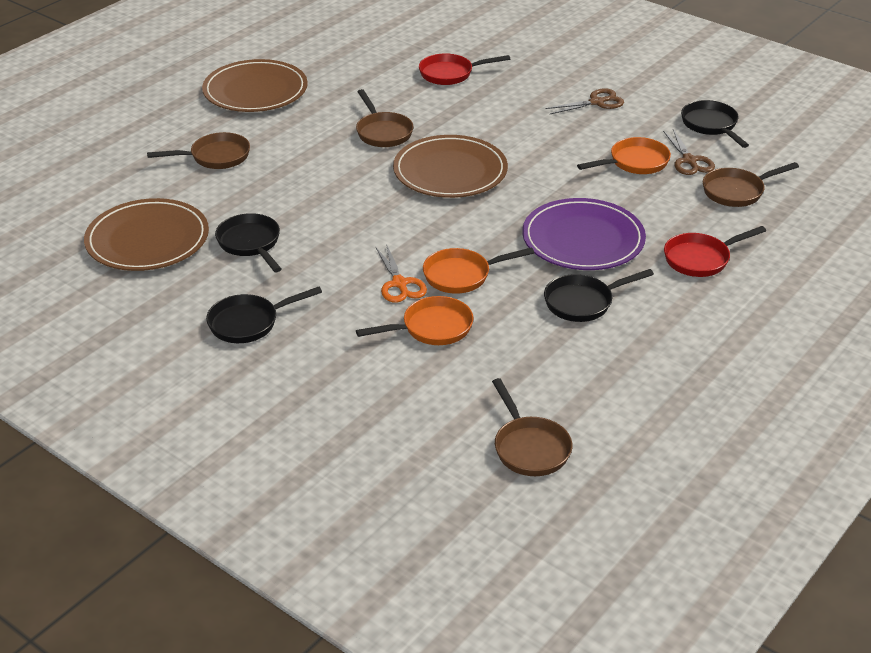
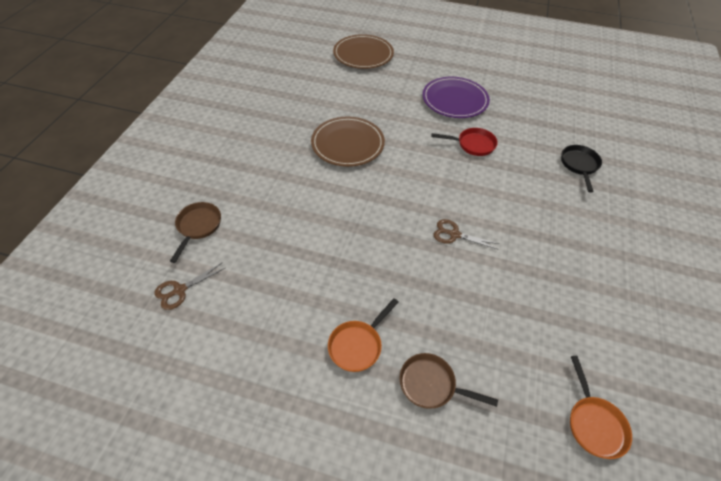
black pan: [206,287,322,343] [215,213,282,272] [544,269,654,322] [681,100,749,148] = 4 -> [561,145,602,193] = 1
brown pan: [147,132,250,169] [356,89,414,147] [492,378,572,476] [703,162,799,207] = 4 -> [170,202,221,263] [399,353,498,409] = 2
brown plate: [84,198,209,271] [202,59,308,112] [393,135,508,198] = 3 -> [311,116,385,167] [333,34,394,69] = 2
orange pan: [356,296,474,345] [423,247,534,294] [577,137,671,174] = 3 -> [328,298,399,372] [570,356,632,459] = 2
orange scissors: [375,244,427,303] = 1 -> none = 0
red pan: [419,53,510,85] [664,226,766,277] = 2 -> [431,128,498,156] = 1

